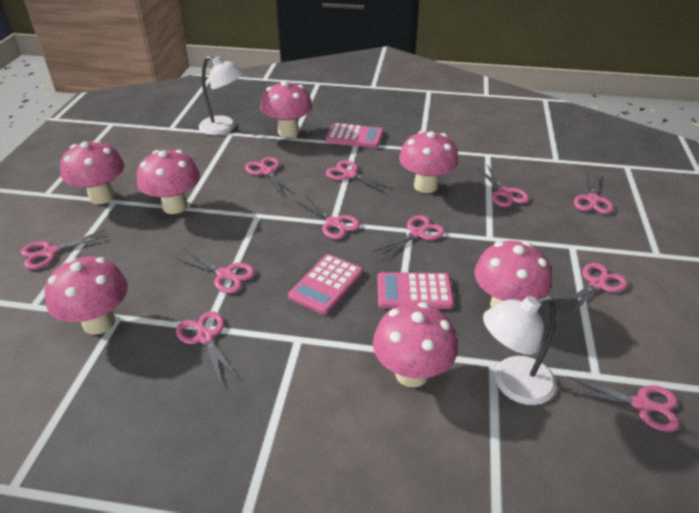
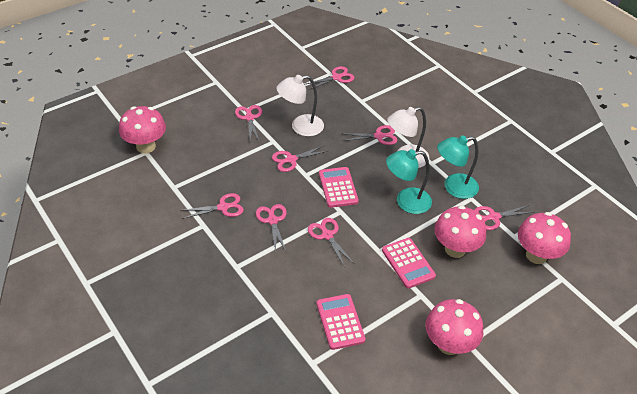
pink mushroom: [45,257,128,335] [60,140,124,204] [137,150,200,214] [261,81,313,137] [373,302,458,388] [399,130,458,193] [475,241,551,308] = 7 -> [119,106,166,154] [425,299,483,355] [434,205,486,258] [518,212,571,264] = 4
pink scissors: [21,229,109,269] [175,250,255,293] [176,311,238,386] [245,157,293,196] [296,196,360,239] [326,160,393,194] [373,215,445,259] [476,165,529,207] [557,263,628,317] [566,377,680,432] [574,172,613,214] = 11 -> [180,193,244,219] [235,105,262,141] [256,204,287,254] [272,145,328,172] [304,66,354,90] [308,218,353,266] [341,125,397,145] [474,205,533,230] = 8
turquoise lamp: none = 0 -> [386,149,432,214] [437,135,479,199] = 2

